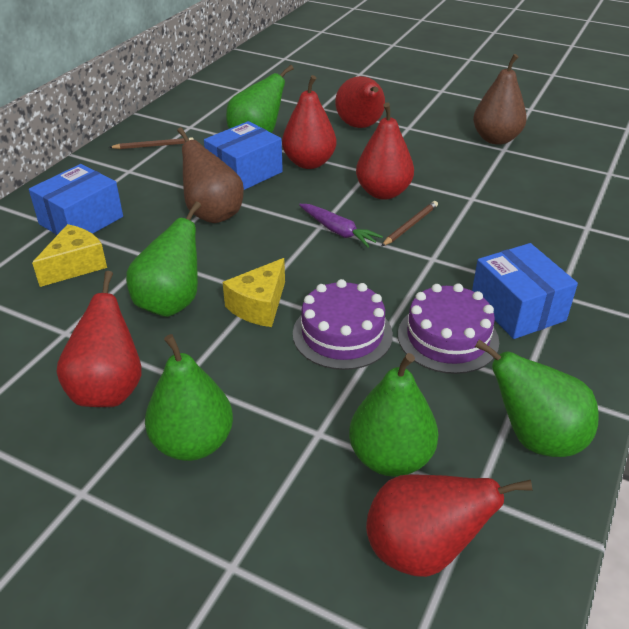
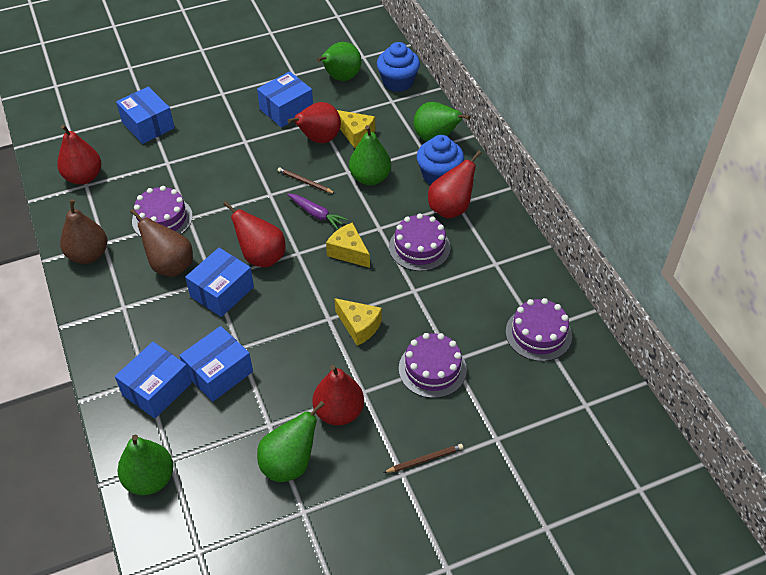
blue box: [29,164,123,235] [204,121,283,190] [472,243,578,339] = 3 -> [115,342,192,419] [116,86,175,144] [179,326,253,402] [185,248,254,317] [257,71,313,128] = 5
blue cupcake: none = 0 -> [377,42,420,92] [417,135,464,185] = 2
purple cake: [293,279,393,370] [398,284,499,374] = 2 -> [132,186,193,237] [389,214,451,271] [399,333,467,398] [506,298,572,361] = 4
yellow cheese: [32,224,107,287] [222,258,285,327] = 2 -> [326,223,370,268] [335,298,382,346] [337,110,375,148] = 3

